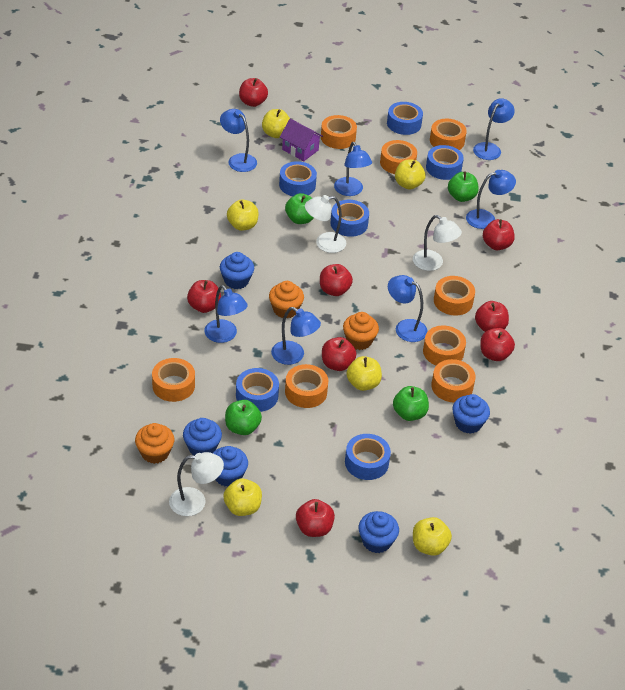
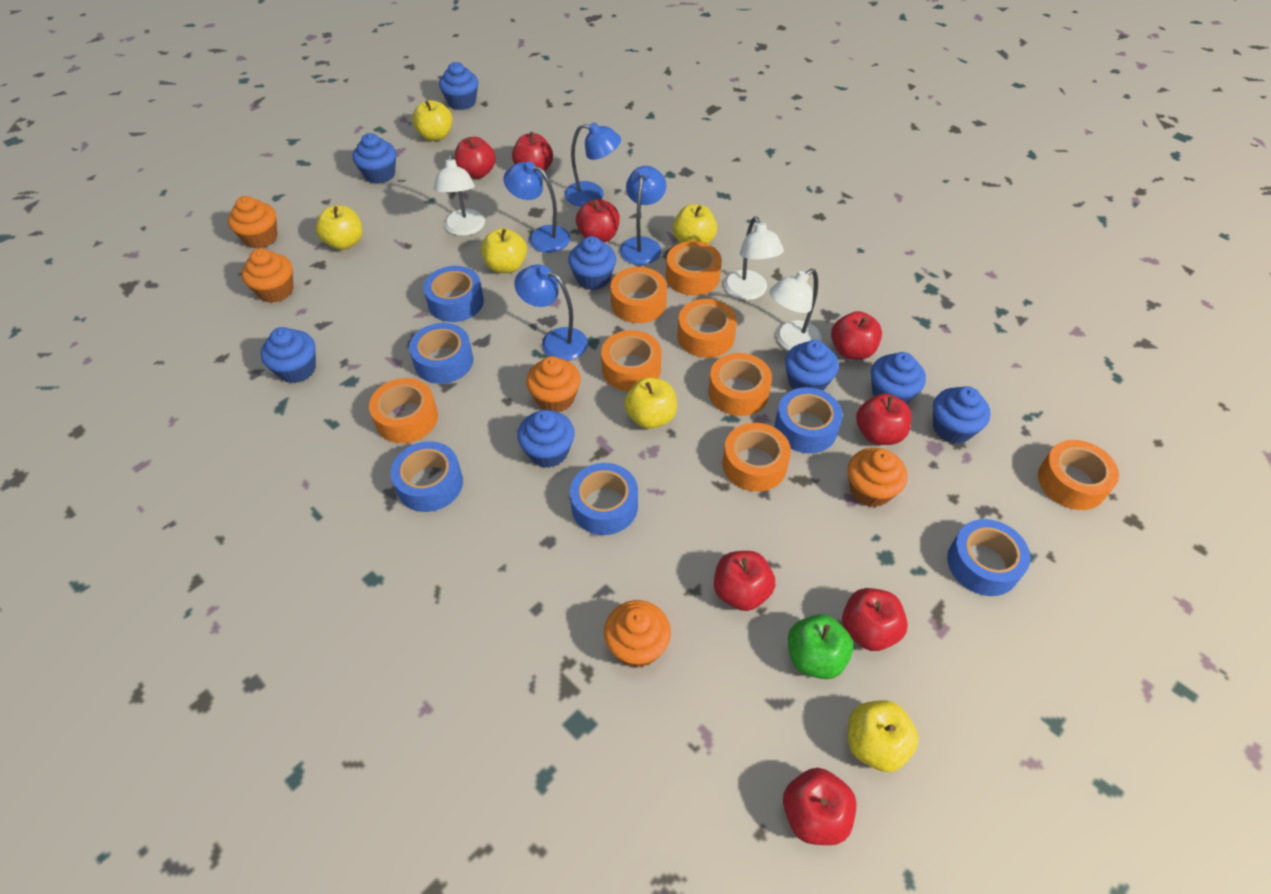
blue cupcake: [183,418,222,455] [213,446,248,486] [220,252,254,289] [359,511,399,553] [452,394,490,434] = 5 -> [261,327,316,383] [353,133,396,184] [439,62,478,110] [517,410,575,468] [568,236,616,290] [785,340,839,391] [871,352,926,404] [933,386,991,444] = 8
blue lamp: [204,285,248,343] [220,109,257,172] [271,307,321,365] [334,142,372,196] [388,275,428,342] [466,170,516,229] [473,98,515,160] = 7 -> [503,162,570,253] [514,265,588,361] [564,122,621,207] [620,166,666,265] = 4
green apple: [225,400,262,435] [285,193,314,224] [393,386,429,421] [448,171,478,202] = 4 -> [788,614,853,679] = 1
orange cupcake: [135,423,174,464] [269,281,304,319] [343,312,379,350] = 3 -> [228,196,277,249] [241,248,293,303] [526,356,581,412] [604,600,671,668] [847,448,907,507] = 5
purple house: [280,119,323,161] = 1 -> none = 0

